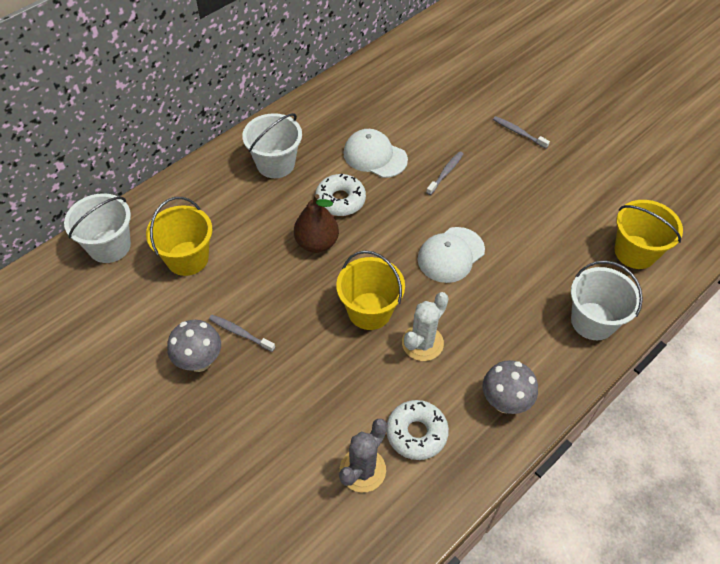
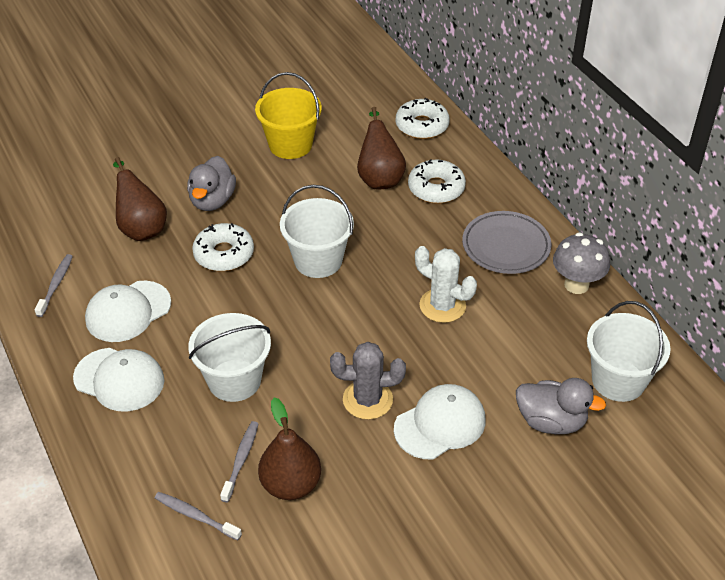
brown pear: [294,194,339,253] = 1 -> [113,157,167,241] [258,398,321,500] [357,107,406,190] = 3
grey duck: none = 0 -> [187,156,236,211] [516,378,606,434] = 2
grey mushroom: [167,320,221,372] [483,360,538,414] = 2 -> [553,232,610,294] = 1
grey plate: none = 0 -> [462,211,551,274] = 1
white cap: [343,129,408,178] [418,227,485,283] = 2 -> [73,348,165,412] [85,281,171,342] [394,384,486,459] = 3
white donut: [315,174,366,216] [386,400,449,460] = 2 -> [192,223,254,271] [396,98,450,139] [408,159,466,204] = 3
yellow bucket: [146,197,212,276] [336,250,405,330] [615,200,683,269] = 3 -> [255,72,322,159] = 1

